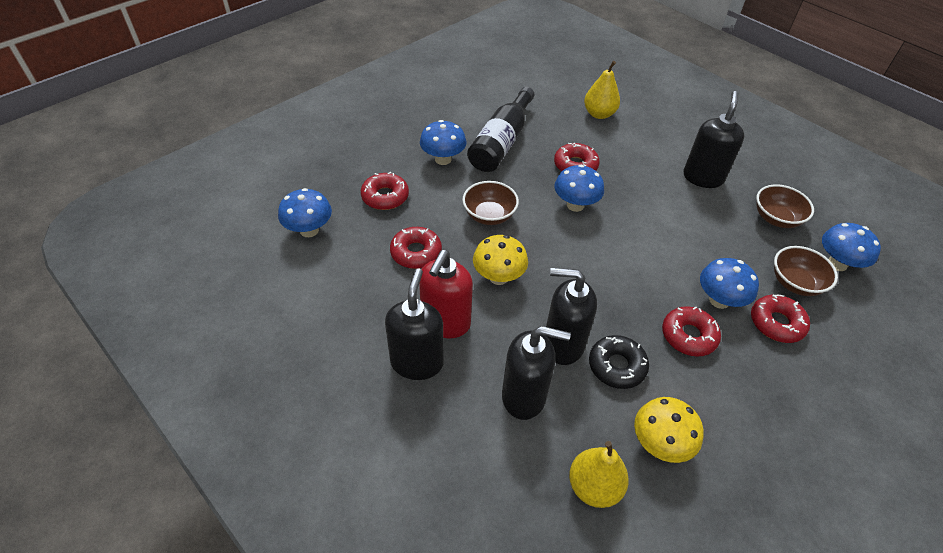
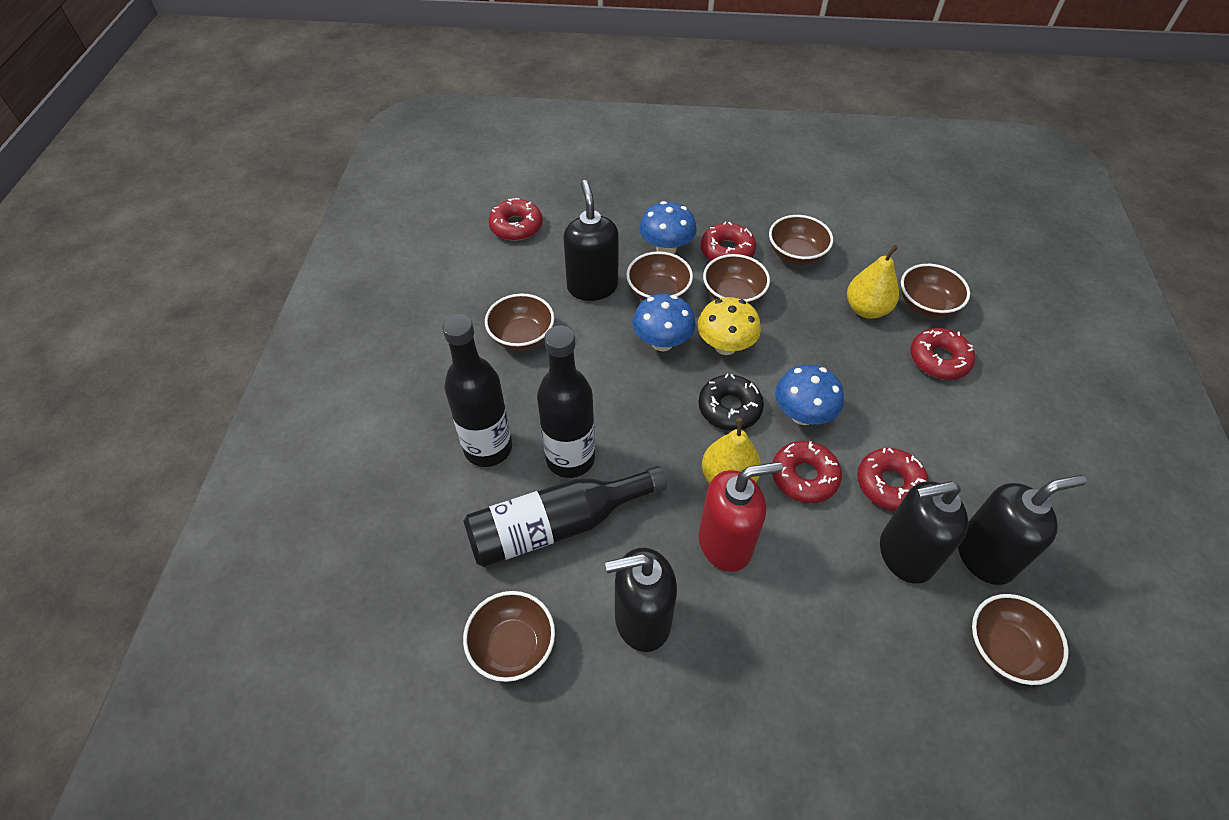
black bottle: [467,87,534,172] = 1 -> [442,314,512,467] [464,466,667,567] [537,326,595,478] = 3
blue mushroom: [278,188,332,237] [420,120,467,165] [554,165,604,212] [700,258,759,309] [822,223,881,271] = 5 -> [632,294,696,351] [639,201,697,254] [775,365,844,425] = 3
brown bowl: [462,181,519,225] [756,184,814,228] [774,246,838,296] = 3 -> [463,591,555,682] [485,294,554,351] [626,251,693,300] [703,254,770,305] [769,215,833,265] [901,264,970,318] [972,594,1069,685] = 7
yellow mushroom: [473,235,528,285] [634,397,704,463] = 2 -> [697,297,761,355] = 1

